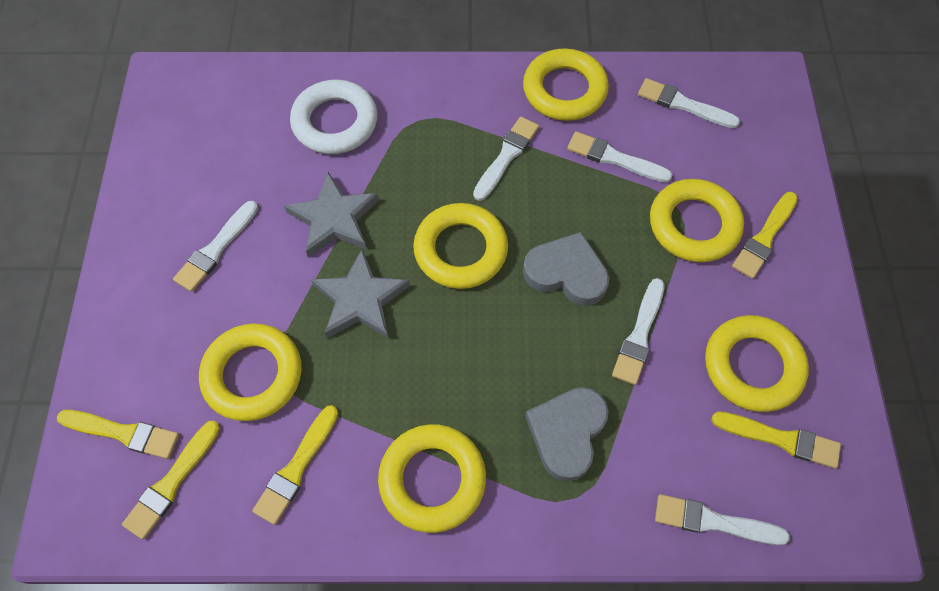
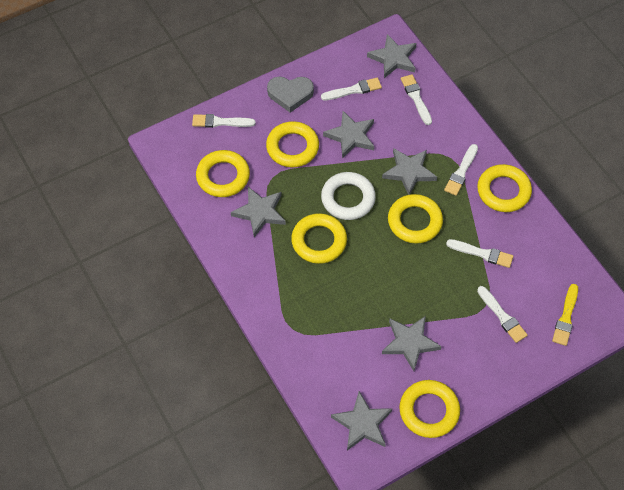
grey heart: [523,232,609,306] [525,387,609,482] = 2 -> [267,77,314,112] = 1
grey star: [284,172,379,258] [311,249,410,339] = 2 -> [231,187,286,237] [323,111,374,159] [331,391,392,451] [367,34,417,78] [382,148,437,195] [382,316,442,371] = 6
yellow brush: [57,410,179,459] [122,420,220,539] [252,405,338,525] [711,411,841,469] [732,192,798,279] = 5 -> [552,284,578,346] = 1

